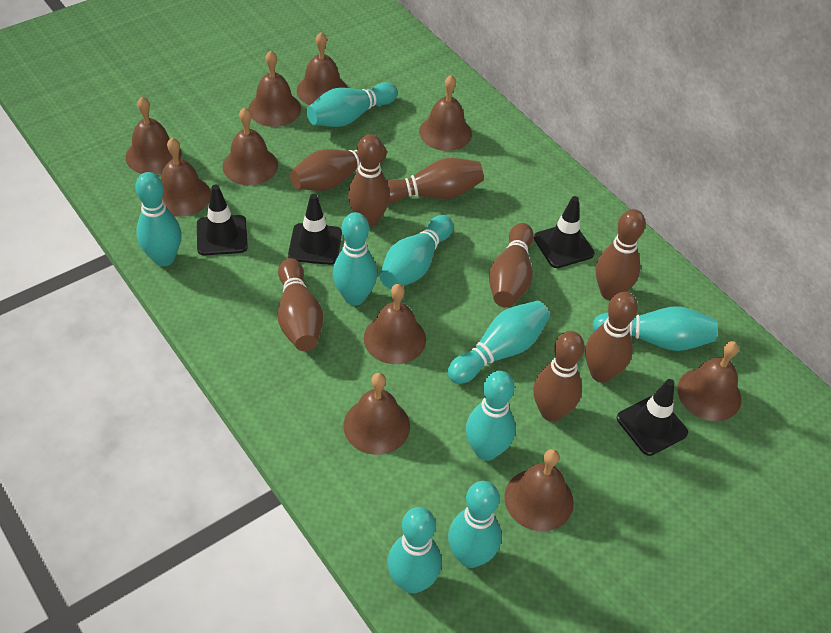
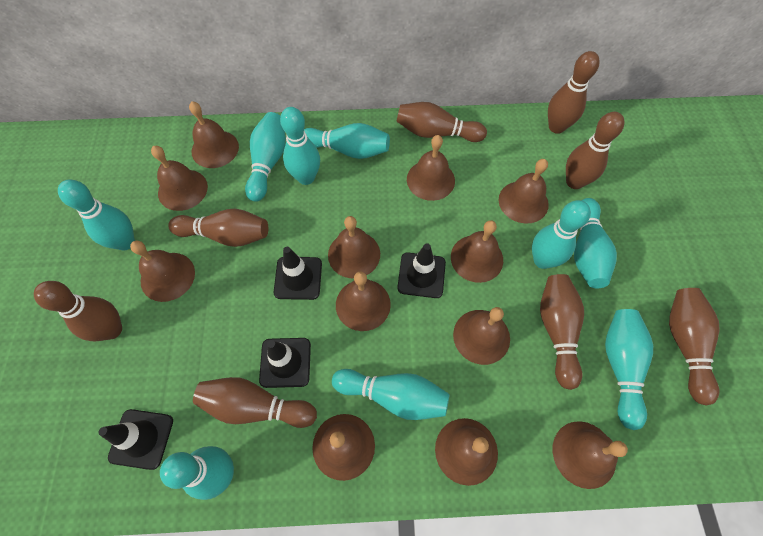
brown bell: [126,97,182,175] [161,138,211,217] [222,107,278,185] [248,51,301,127] [297,32,348,105] [344,373,410,455] [364,284,426,364] [419,75,472,151] [504,449,574,531] [677,341,741,421] = 10 -> [130,240,195,302] [151,146,208,211] [189,101,239,168] [312,414,375,481] [328,216,380,278] [336,271,391,331] [407,135,455,201] [435,418,498,486] [451,220,503,283] [453,307,510,365] [499,159,549,224] [553,421,628,489] = 12

